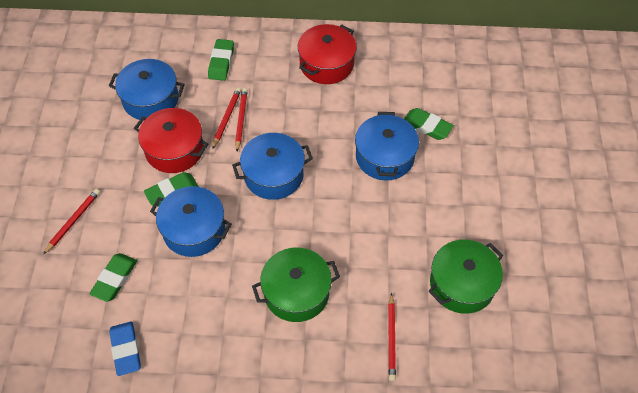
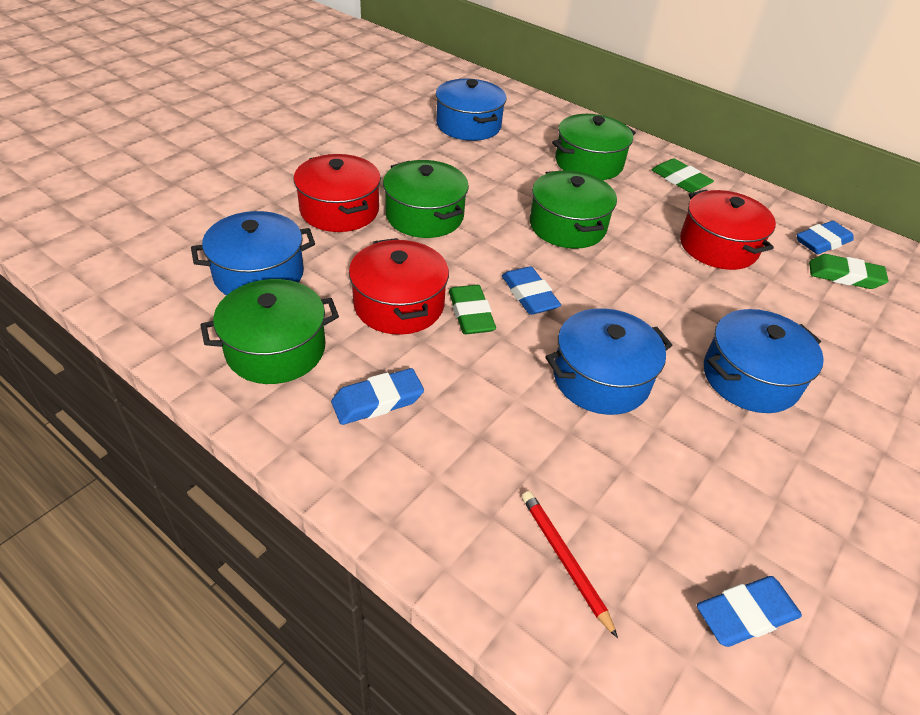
blue eraser: [109,322,141,376] = 1 -> [331,368,424,425] [502,266,561,315] [697,576,802,647] [797,221,854,254] = 4
green eraser: [90,253,137,302] [144,172,199,207] [208,39,234,81] [404,108,454,140] = 4 -> [449,285,496,334] [652,158,714,193] [809,254,889,289] = 3
green pot: [252,248,340,322] [429,240,503,314] = 2 -> [201,279,339,384] [383,160,469,238] [530,170,617,249] [552,114,636,180] = 4
red pencil: [43,189,100,254] [212,87,241,149] [235,88,248,151] [388,293,396,381] = 4 -> [522,491,618,638] = 1
red pot: [134,108,208,173] [298,24,357,84] = 2 -> [294,154,381,232] [349,238,449,335] [680,190,776,270] = 3

